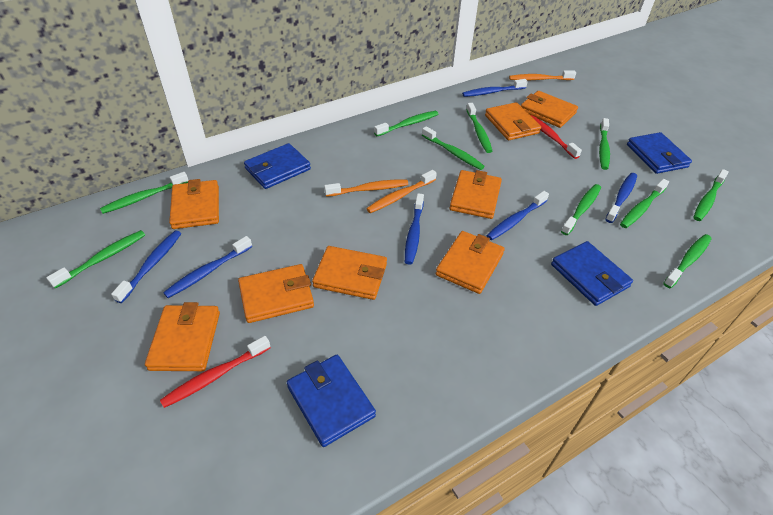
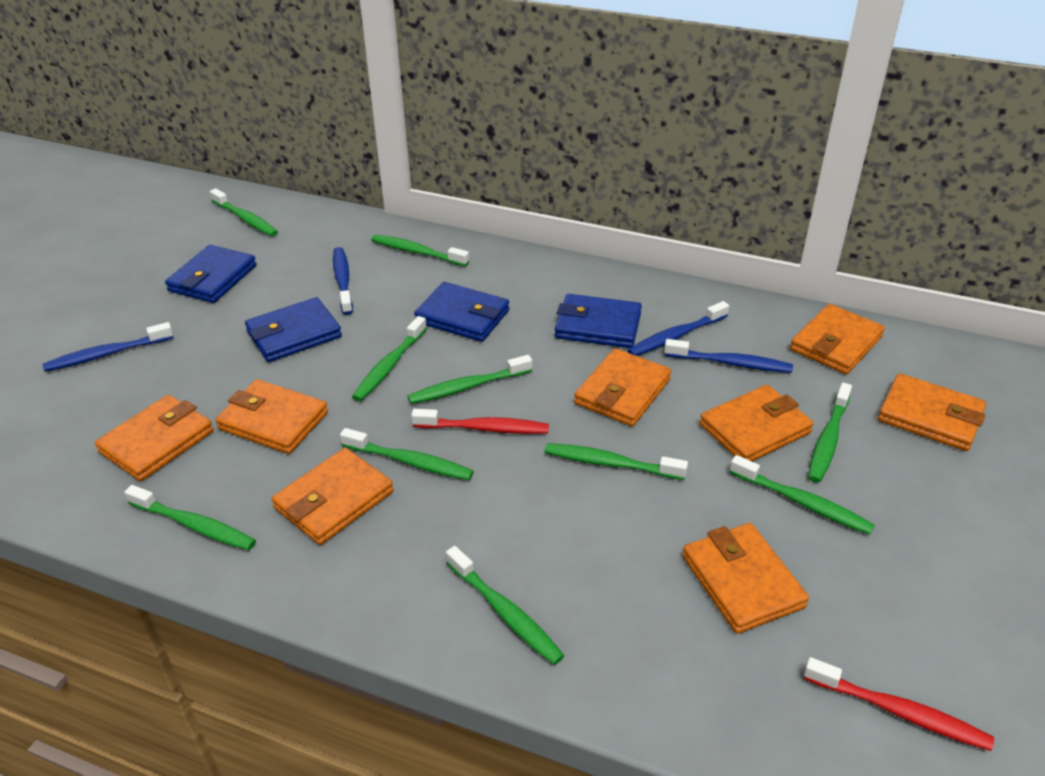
blue toothbrush: [111,231,181,303] [163,236,252,298] [405,193,424,264] [462,79,528,97] [487,191,549,240] [605,173,637,223] = 6 -> [42,322,173,372] [333,247,353,315] [628,301,729,356] [664,339,793,373] = 4
orange toothbrush: [324,179,408,197] [366,170,437,213] [509,70,576,80] = 3 -> none = 0

